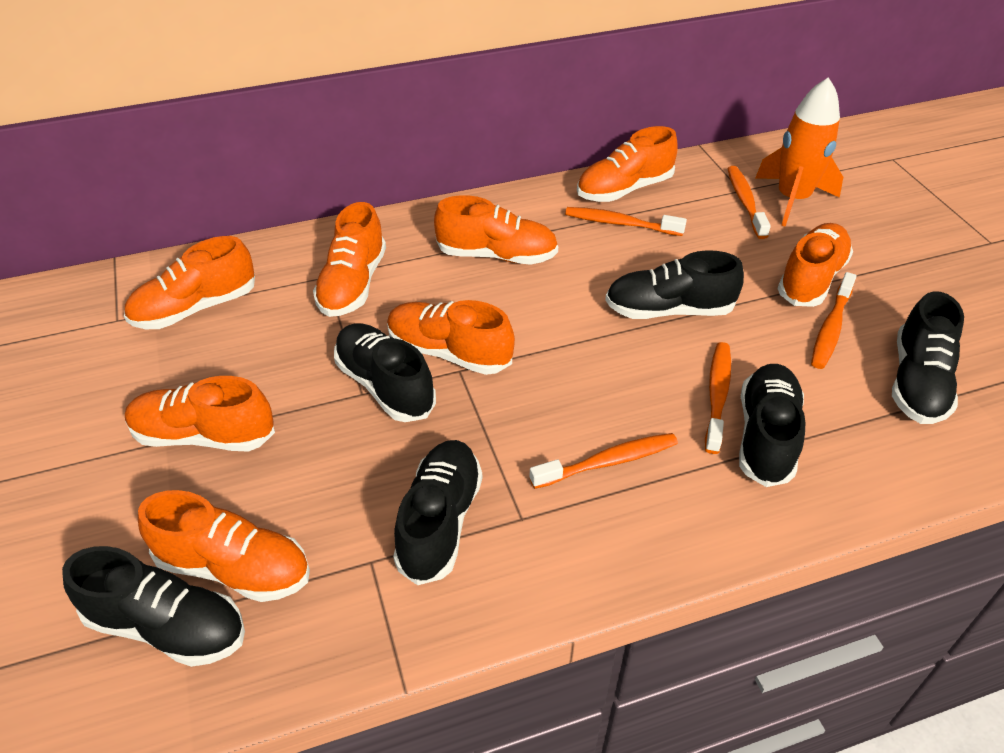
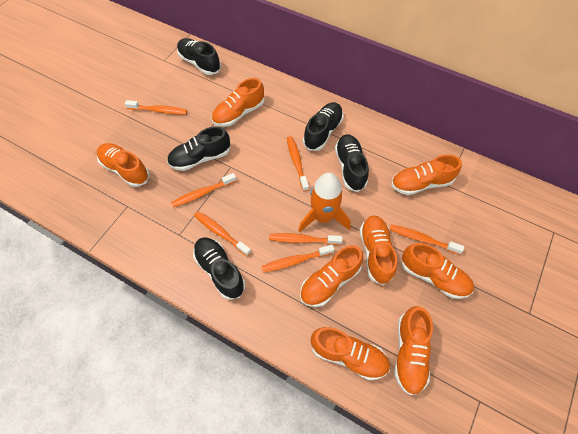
black shoe: [62,546,245,667] [334,323,436,422] [393,440,482,585] [605,250,744,319] [739,364,806,487] [892,291,964,424] = 6 -> [167,126,230,171] [177,38,221,75] [193,237,245,300] [303,102,343,151] [335,134,369,192] = 5
orange toothbrush: [530,433,678,489] [565,207,687,236] [705,342,731,454] [727,166,771,239] [811,272,857,369] = 5 -> [125,100,187,115] [171,173,236,208] [194,211,251,256] [261,245,334,273] [269,233,342,245] [287,136,309,192] [389,224,464,254] = 7

